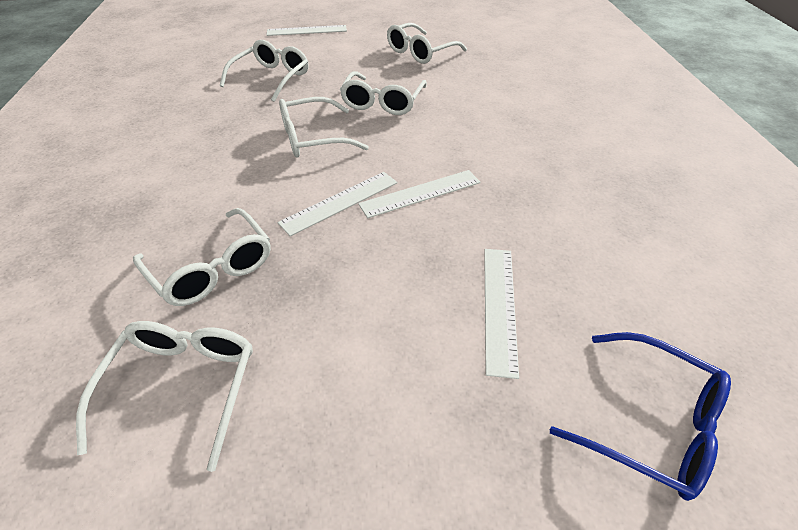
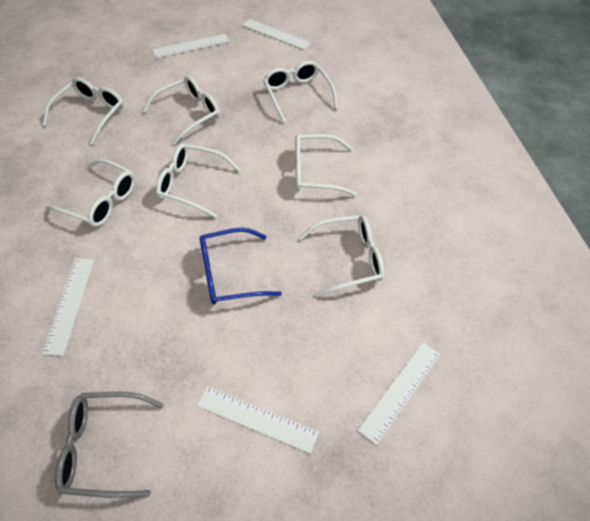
grey glasses: none = 0 -> [55,392,164,498] = 1
white glasses: [76,321,253,472] [133,208,271,306] [220,40,308,102] [279,97,369,158] [340,71,427,115] [387,23,467,64] = 6 -> [42,77,124,145] [45,159,135,227] [143,76,220,145] [156,143,240,218] [263,61,338,123] [295,134,357,196] [299,215,384,297] = 7
white ruler: [267,25,347,36] [278,172,397,236] [358,170,480,218] [484,249,519,379] = 4 -> [42,258,94,356] [152,34,229,58] [197,386,319,454] [242,19,311,50] [357,342,440,445] = 5

